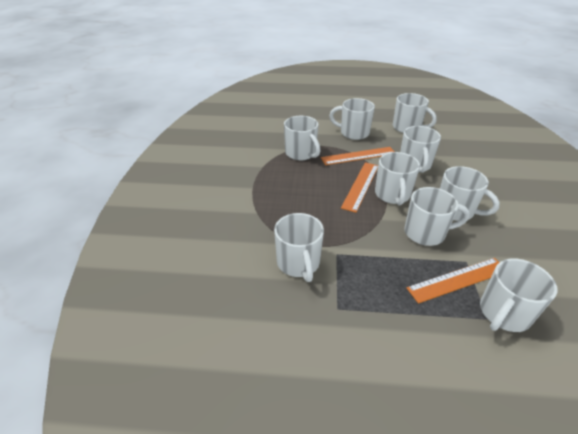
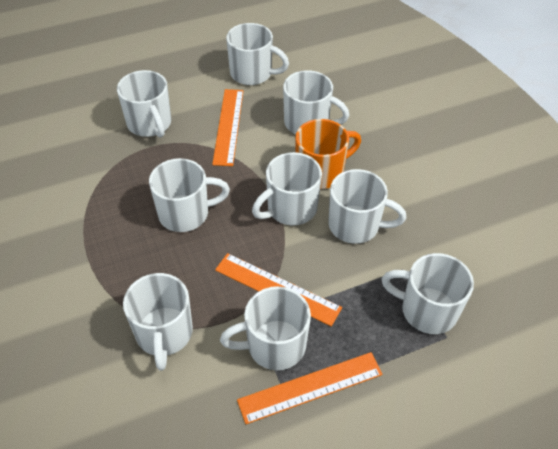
orange mug: none = 0 -> [295,119,361,189] = 1

